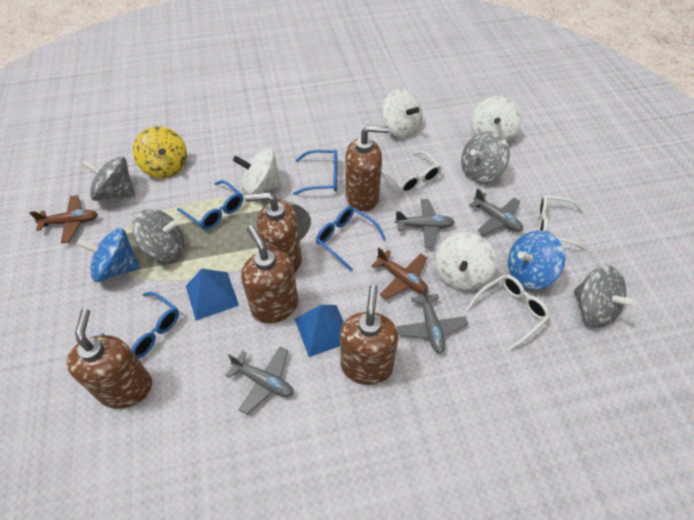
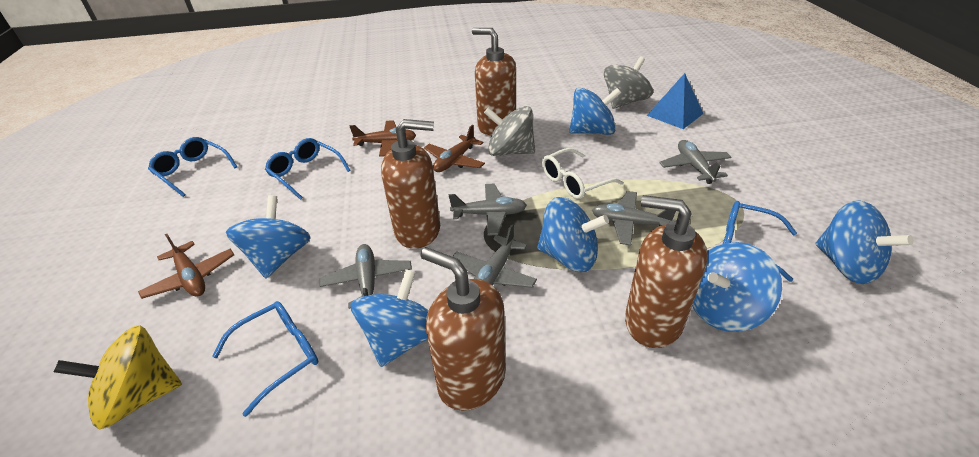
blue pyramid: [186,269,239,321] [295,305,344,357] = 2 -> [647,73,703,129] = 1
blue spinning top: [76,228,140,282] [508,231,565,290] = 2 -> [226,195,311,278] [351,269,429,367] [537,197,609,272] [569,88,621,135] [692,242,782,332] [815,200,914,284] = 6
brown plane: [29,195,98,243] [371,248,428,300] = 2 -> [138,234,234,299] [349,120,416,157] [424,125,485,172] = 3
brown soap dispenser: [66,309,152,409] [241,225,298,324] [245,192,302,273] [340,285,398,385] [345,125,389,212] = 5 -> [381,119,440,249] [420,247,506,411] [472,28,516,135] [625,195,708,348] = 4
grey plane: [225,347,293,415] [395,199,455,248] [397,286,468,354] [469,188,523,235] = 4 -> [320,244,412,309] [449,184,527,236] [452,224,537,288] [592,191,676,246] [659,140,731,184] = 5
grey spinning top: [81,156,135,201] [132,209,185,262] [461,131,510,183] [574,265,636,327] = 4 -> [484,106,535,156] [604,57,653,109] = 2
white glasses: [381,151,442,194] [467,275,550,350] [538,195,587,251] = 3 -> [542,148,624,199] = 1
white spinning top: [233,148,282,195] [382,89,422,138] [435,232,496,291] [471,96,522,143] = 4 -> none = 0

